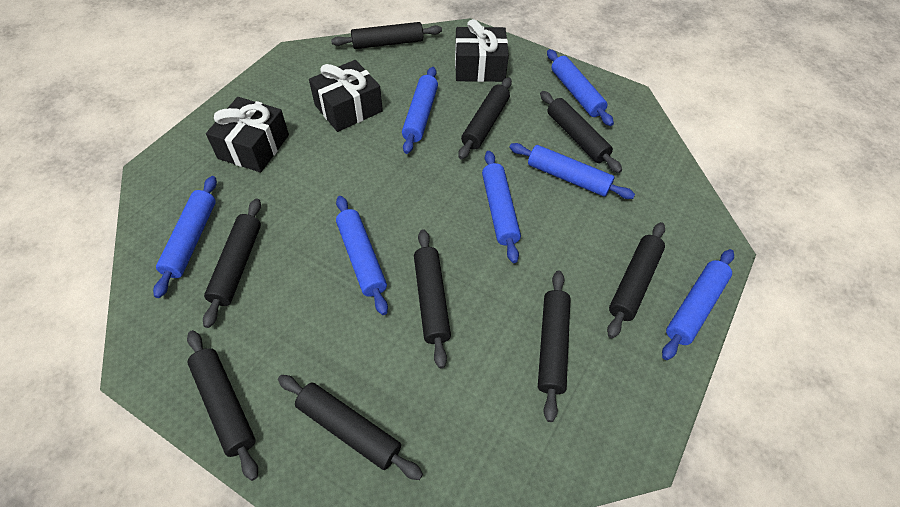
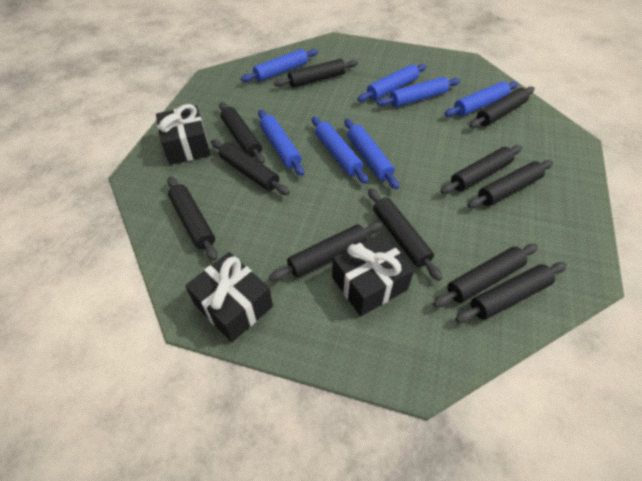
black rolling pin: [187,330,258,481] [203,198,261,328] [278,375,423,480] [331,22,442,49] [414,229,451,368] [458,77,512,159] [538,270,571,422] [540,91,622,173] [607,222,665,338] = 9 -> [167,176,218,261] [211,139,290,195] [219,102,265,164] [269,222,382,282] [274,59,358,88] [368,188,442,281] [433,244,538,307] [441,145,522,194] [455,262,567,323] [467,160,553,208] [469,87,535,128] = 11

